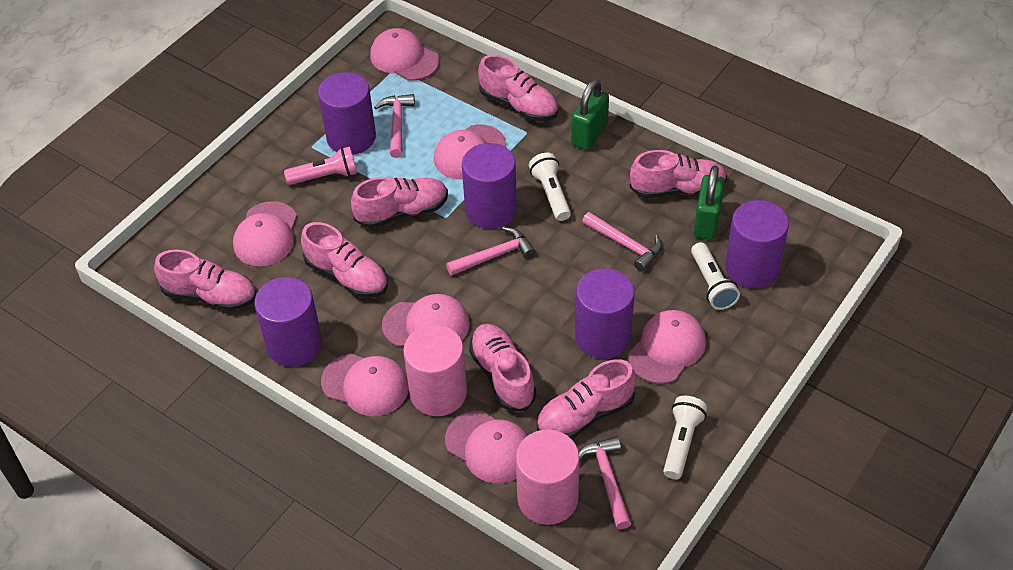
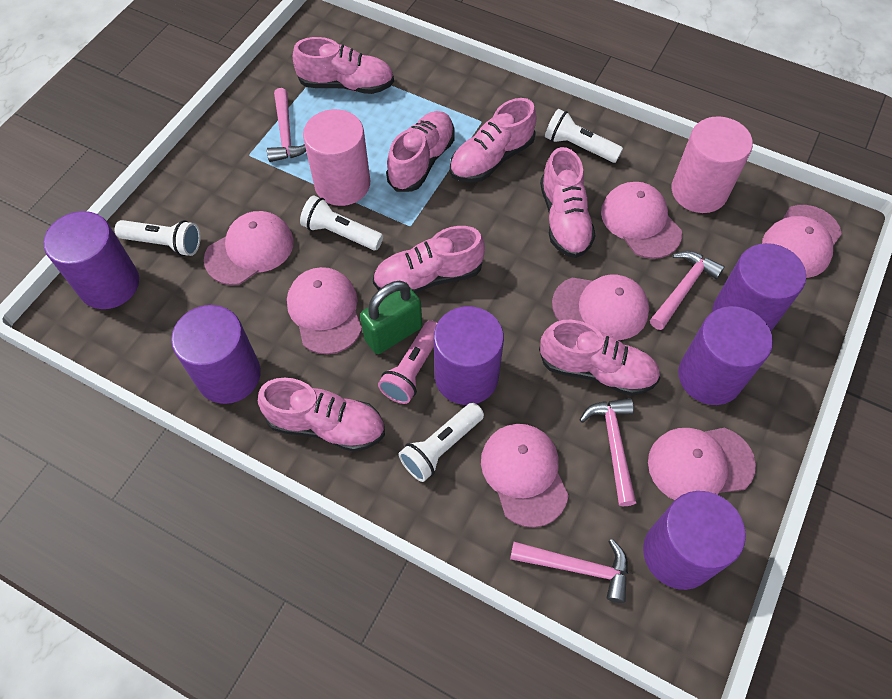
green padlock: [571,79,609,150] [694,166,725,240] = 2 -> [360,281,422,354] = 1
purple cylinder: [254,277,322,367] [318,72,376,155] [462,143,517,229] [575,268,635,359] [725,200,789,288] = 5 -> [43,211,139,309] [171,305,261,404] [434,306,504,405] [643,491,746,590] [678,306,773,405] [712,243,806,331] = 6
white flashlight: [529,153,571,221] [663,396,707,479] [691,242,740,310] = 3 -> [115,220,201,256] [300,195,383,250] [399,402,484,482] [545,109,623,163] = 4

